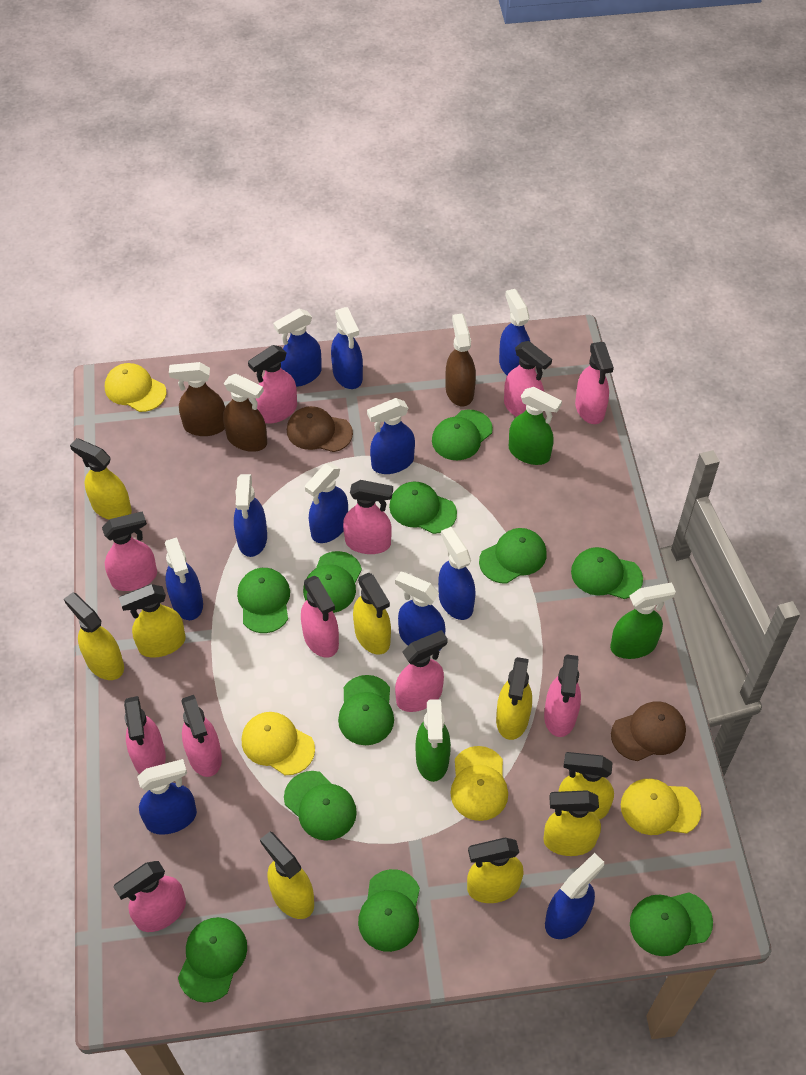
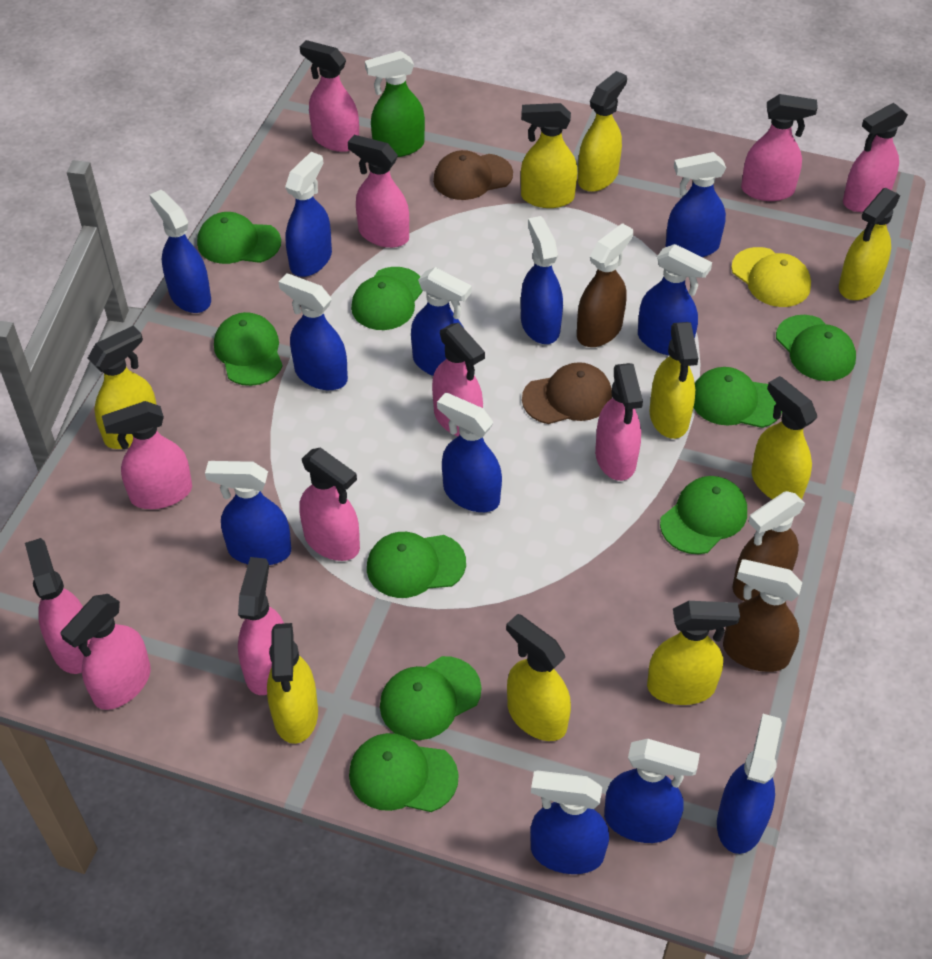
blue spray bottle: [137,759,197,835] [165,538,203,620] [234,474,267,557] [273,309,322,387] [305,463,348,543] [331,307,363,389] [367,398,415,474] [395,572,445,651] [438,527,476,620] [499,289,530,375] [545,853,604,939] = 11 -> [149,190,211,313] [205,461,291,565] [279,273,348,390] [285,152,332,277] [411,267,472,376] [437,392,502,512] [521,216,563,344] [530,771,609,874] [604,739,700,843] [638,244,712,356] [666,152,726,257] [717,714,782,854] = 12
green cap: [178,917,247,1003] [237,568,290,633] [284,771,357,841] [303,551,362,613] [338,675,394,745] [358,869,420,952] [389,482,457,534] [432,410,493,460] [479,528,547,584] [571,547,643,599] [630,892,713,956] = 11 -> [197,212,281,264] [214,312,283,386] [349,733,459,812] [351,267,423,330] [367,532,466,598] [380,656,481,740] [660,476,747,554] [693,367,782,428] [776,315,856,381] = 9
green spray bottle: [416,699,451,782] [509,387,562,465] [610,582,676,659] = 3 -> [365,51,425,157] = 1
yellow cap: [105,363,166,412] [242,712,315,775] [450,746,508,821] [621,779,701,835] = 4 -> [731,247,811,307] = 1

